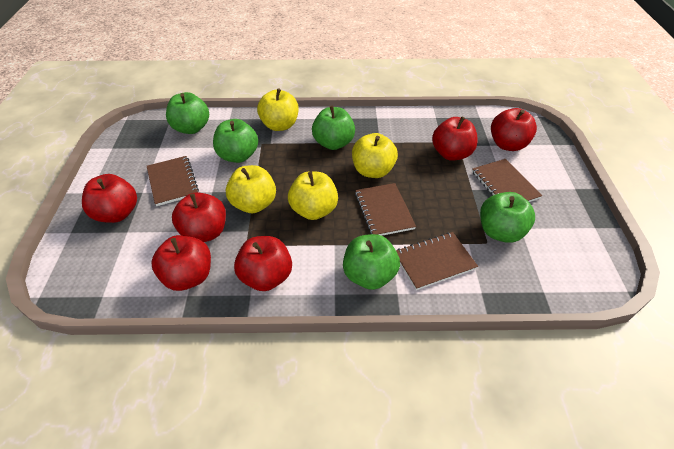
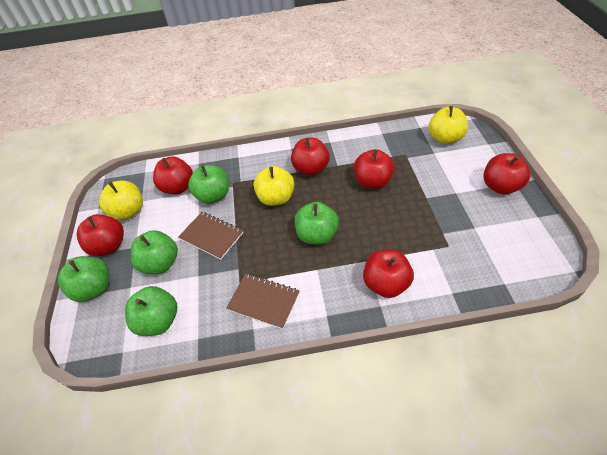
brown notebook: [147,156,199,206] [355,183,416,236] [396,232,478,290] [472,159,542,202] = 4 -> [178,212,243,260] [226,273,300,329] = 2
yellow apple: [226,165,276,213] [257,89,299,131] [288,171,338,220] [352,133,398,178] = 4 -> [99,180,143,220] [254,166,294,206] [429,106,468,144] = 3

